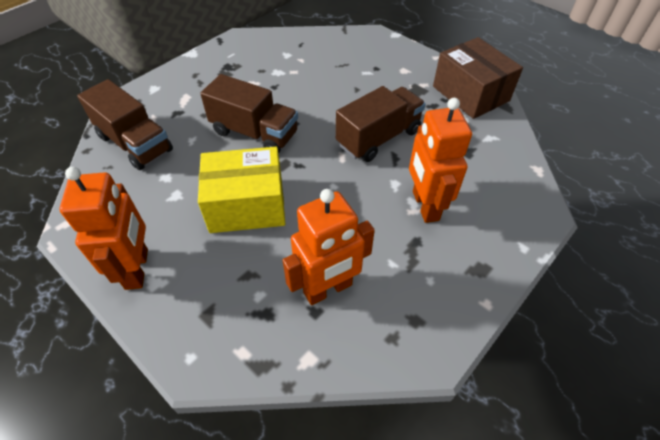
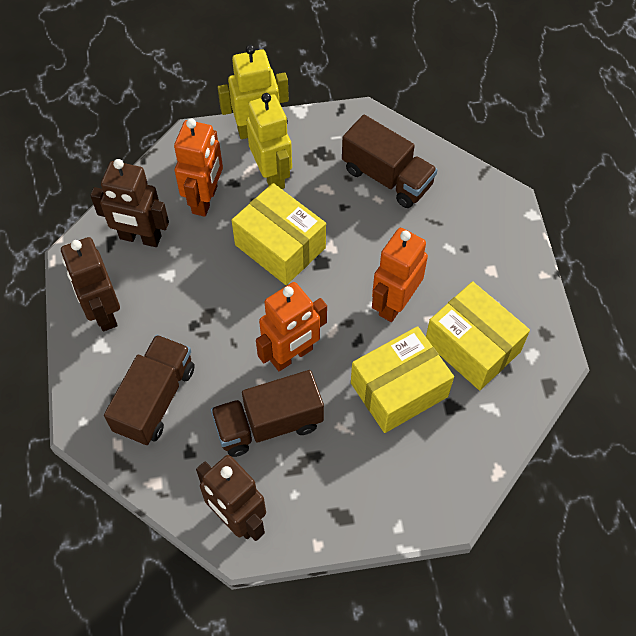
brown box: [433,37,523,119] = 1 -> none = 0
brown robot: none = 0 -> [61,237,120,331] [90,159,169,247] [196,455,266,541] = 3
yellow box: [198,147,285,233] = 1 -> [231,183,326,285] [351,326,454,433] [426,281,530,390] = 3
yellow robot: none = 0 -> [218,45,289,139] [246,93,292,189] = 2

